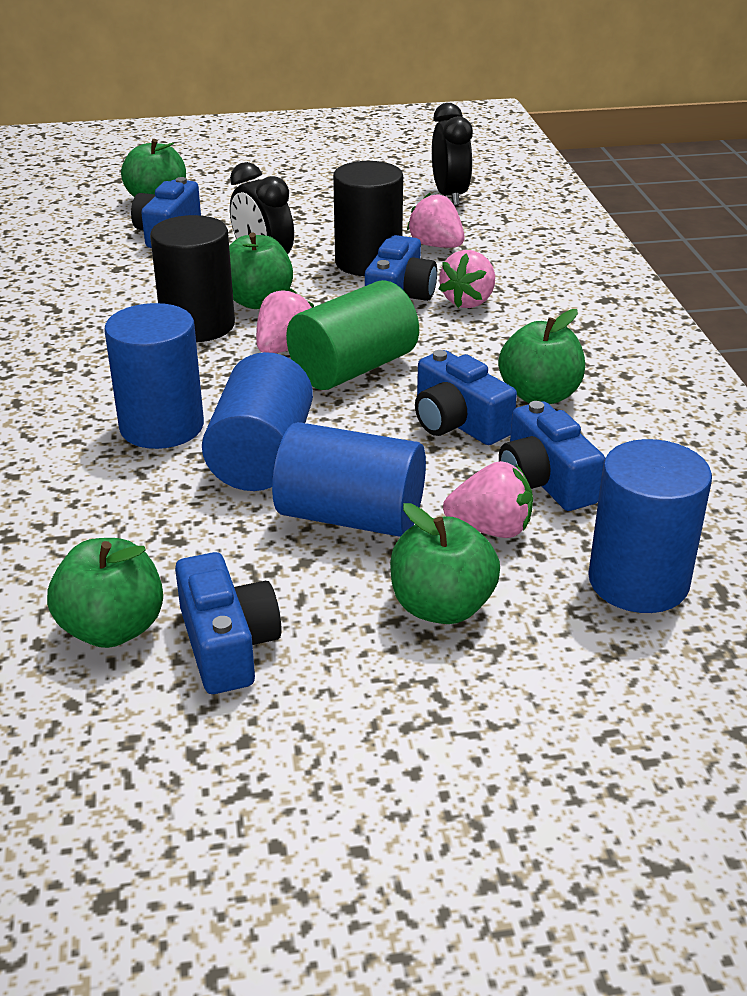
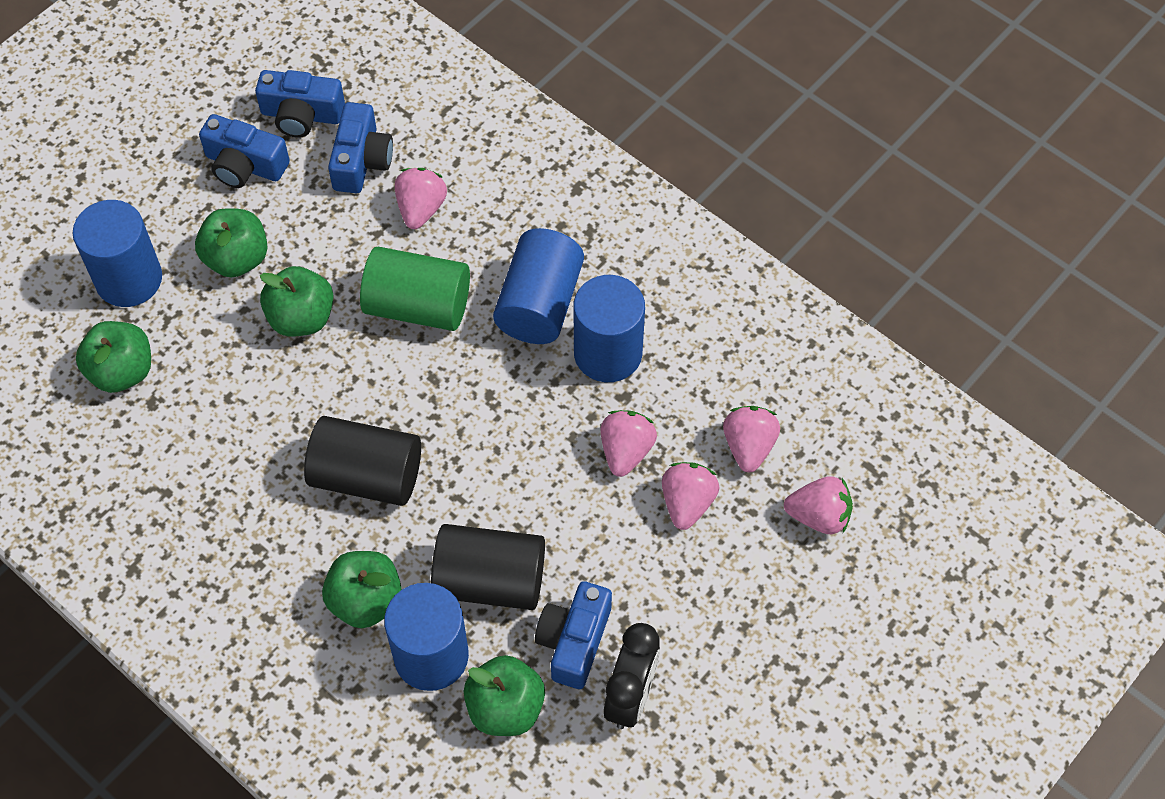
black clock: [230,162,294,254] [432,103,473,206] = 2 -> [604,623,660,729] = 1
blue camera: [131,177,201,248] [175,552,282,694] [365,235,437,301] [415,350,517,445] [499,401,605,511] = 5 -> [199,114,290,188] [255,70,345,138] [328,102,393,193] [535,581,612,689] = 4
pink strawberry: [256,288,314,353] [407,193,465,248] [439,250,495,308] [443,461,533,538] = 4 -> [395,168,447,229] [601,410,657,477] [662,462,719,530] [723,406,780,472] [784,476,853,534] = 5

